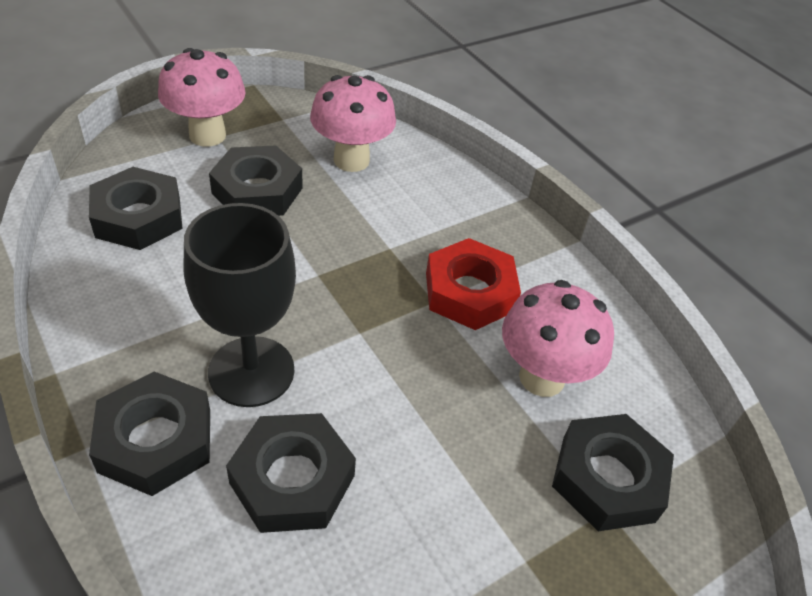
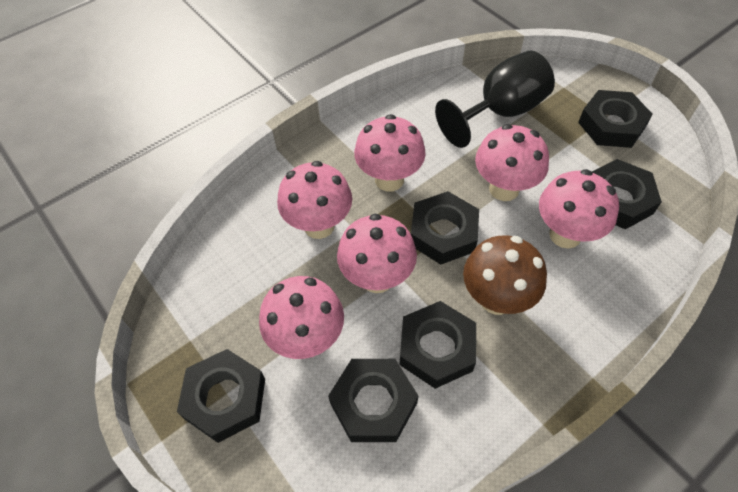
black nut: [89,167,183,250] [89,371,210,496] [209,145,303,216] [226,413,356,533] [552,414,674,531] = 5 -> [177,349,265,443] [328,359,418,442] [400,301,476,389] [411,191,479,265] [578,90,653,148] [592,159,662,229] = 6
brown mushroom: none = 0 -> [463,236,547,315] = 1
pink mushroom: [158,48,246,147] [310,75,396,172] [502,280,614,397] = 3 -> [259,276,344,359] [277,161,352,239] [337,214,417,293] [354,114,426,192] [475,124,549,201] [539,169,619,249] = 6
red nut: [426,238,521,330] = 1 -> none = 0

